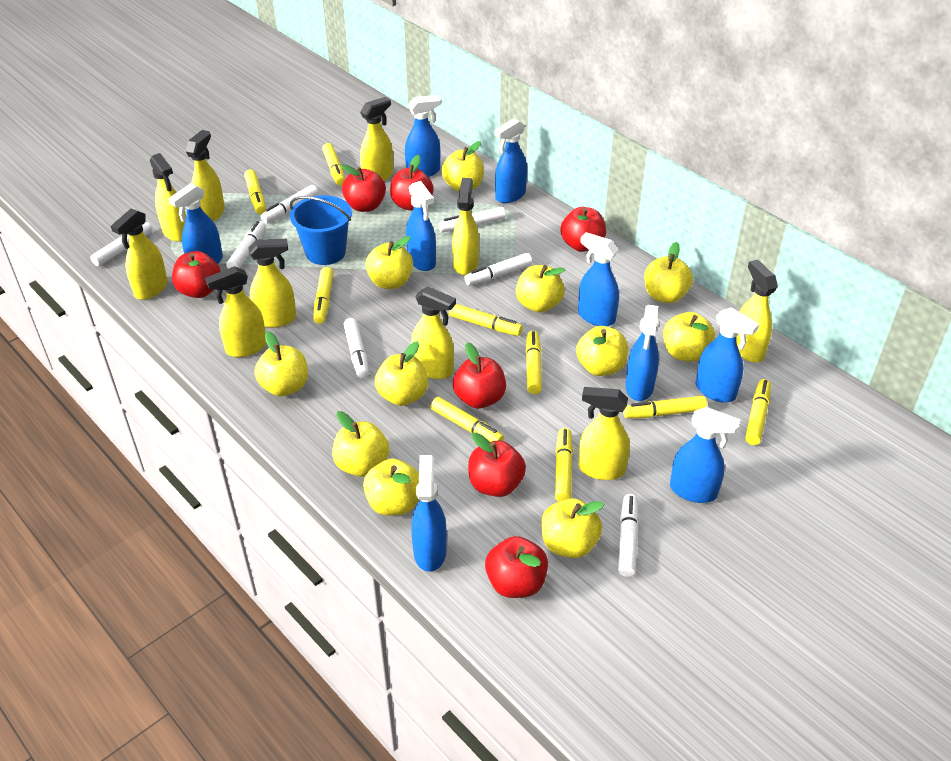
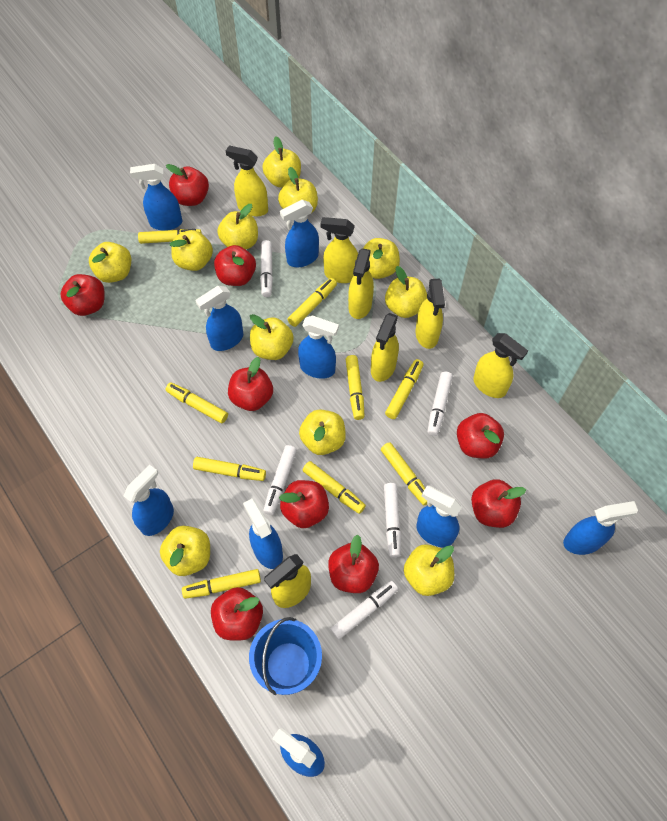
red apple: [172,251,221,298] [341,164,386,212] [390,155,434,211] [453,342,506,409] [468,432,526,497] [485,536,548,598] [560,207,606,252] = 7 -> [60,274,104,316] [166,164,209,206] [211,587,263,641] [214,245,256,286] [228,357,273,411] [279,480,329,528] [328,535,379,593] [457,413,504,459] [471,479,526,528] = 9
white marker: [90,222,152,266] [226,221,266,269] [261,185,318,223] [344,318,369,378] [438,207,505,232] [464,253,532,286] [618,494,639,577] = 7 -> [260,240,273,297] [263,445,297,515] [330,581,398,640] [384,483,401,558] [427,371,453,436] = 5
yellow spray bottle: [111,209,168,300] [150,153,186,242] [186,130,225,221] [205,266,266,357] [249,239,296,328] [360,97,393,181] [411,286,456,379] [452,178,479,275] [578,387,630,480] [736,260,778,363] = 10 -> [226,145,268,216] [264,554,311,608] [321,217,358,283] [348,248,374,319] [371,313,399,382] [416,278,445,349] [473,333,528,398] = 7

